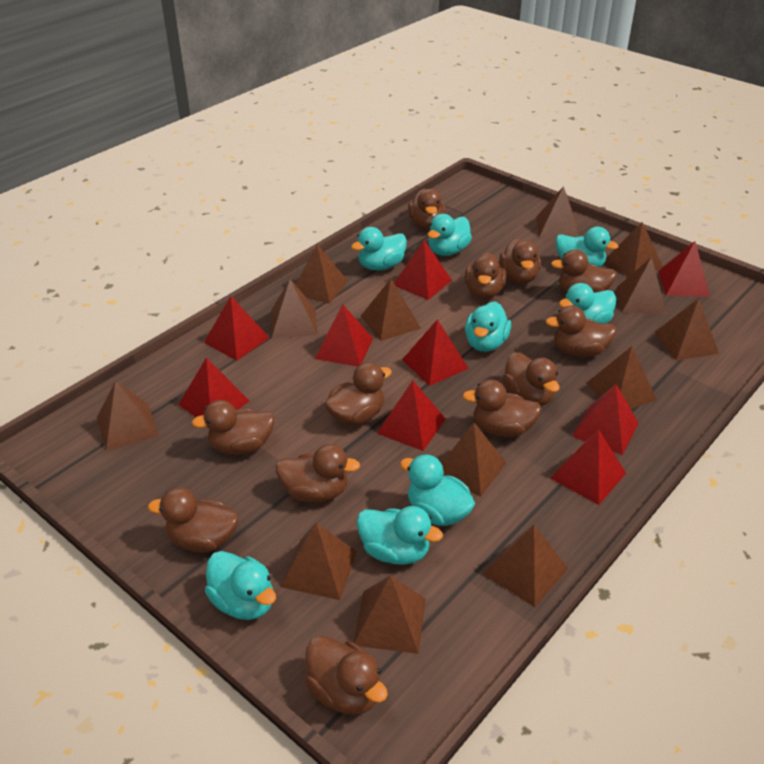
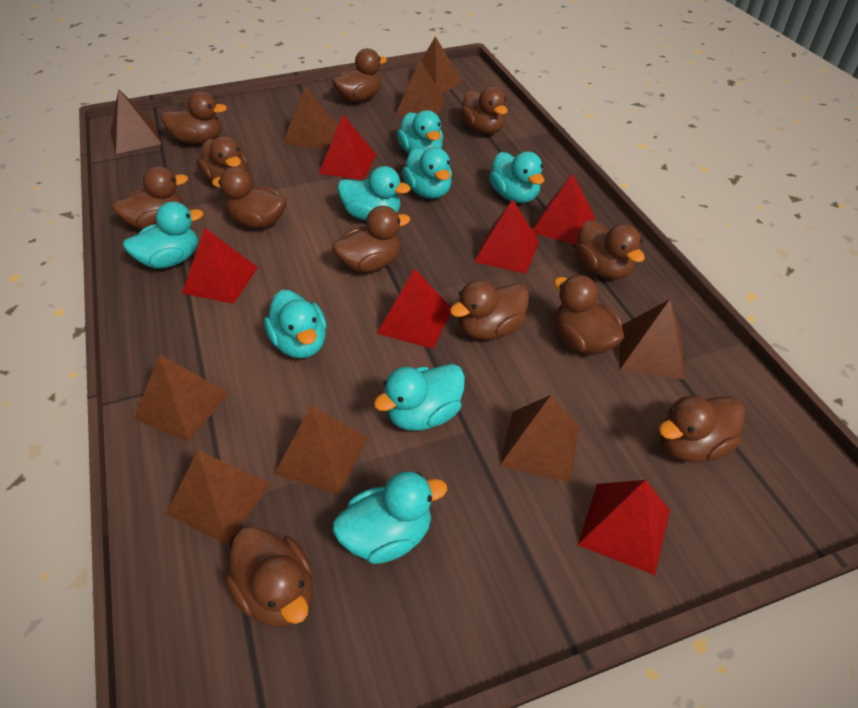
brown pyramid: [97,381,159,451] [271,279,318,338] [281,523,357,600] [296,245,348,304] [354,575,425,654] [361,279,421,341] [441,423,506,497] [483,525,569,607] [536,186,579,238] [587,346,657,408] [605,222,663,277] [617,257,667,315] [654,299,719,361] = 13 -> [110,89,162,154] [134,354,229,442] [166,450,271,544] [274,405,368,495] [283,87,338,150] [395,60,445,116] [407,36,463,94] [499,395,579,483] [620,299,684,379] = 9
red pyramid: [178,358,250,417] [204,296,270,361] [315,304,373,367] [377,381,446,451] [394,240,452,300] [402,319,469,386] [550,429,626,505] [572,384,639,455] [658,241,710,297] = 9 -> [182,228,258,304] [319,115,376,180] [377,268,451,349] [474,199,539,274] [532,173,595,245] [578,480,670,575] = 6

